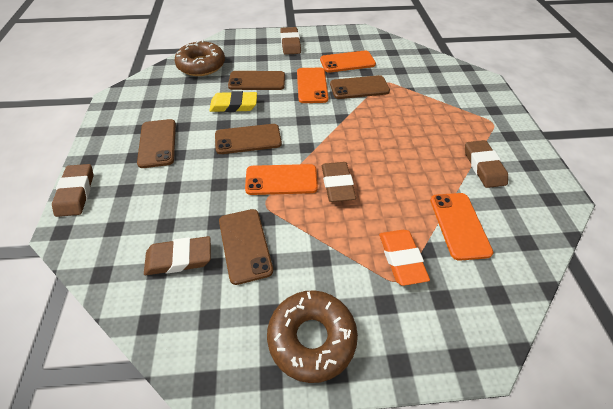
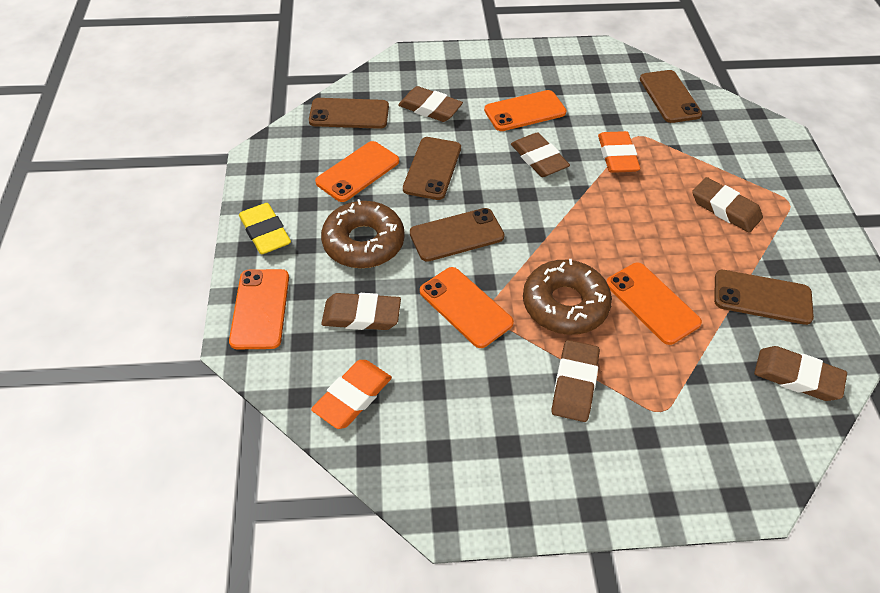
brown eraser: [52,164,93,217] [144,236,211,275] [280,27,301,55] [322,162,356,202] [465,140,508,188] = 5 -> [321,293,401,330] [398,86,463,122] [511,132,570,177] [552,340,600,422] [692,177,763,233] [754,346,847,401] = 6
orange eraser: [379,230,430,286] = 1 -> [311,360,392,429] [598,131,640,173] = 2
orange phone: [245,164,318,195] [297,68,329,103] [320,51,376,73] [430,193,493,261] = 4 -> [229,269,289,349] [315,141,399,202] [420,267,514,348] [484,90,567,131] [606,263,702,345] = 5

